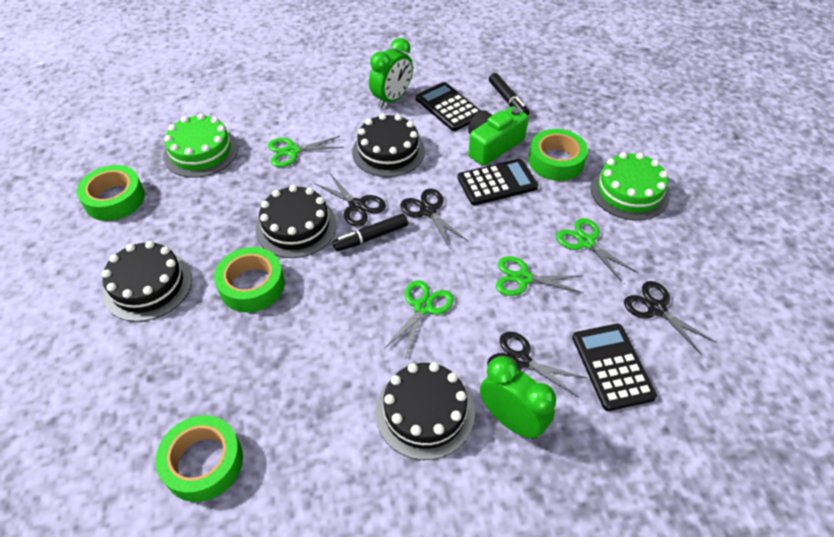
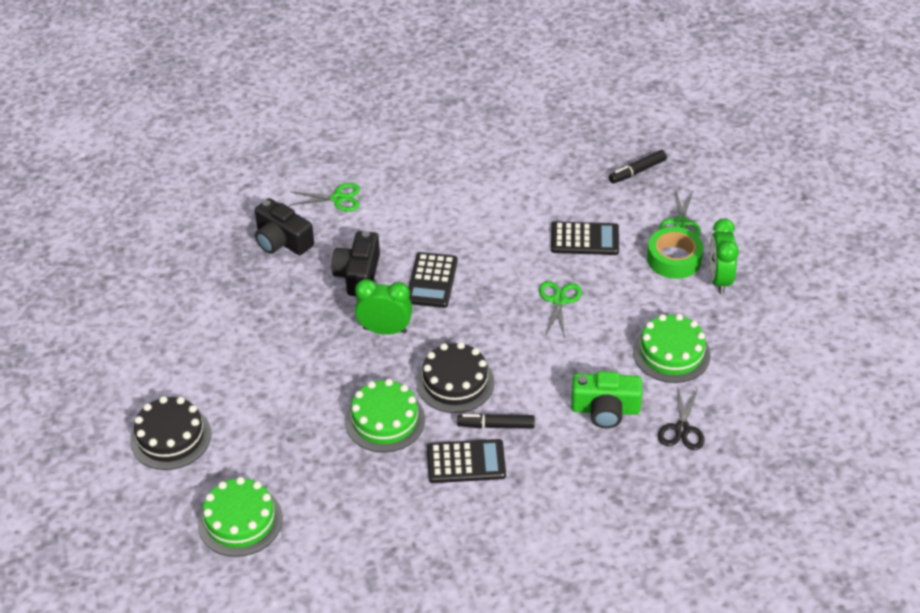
black cake: [102,241,192,322] [256,185,337,258] [352,113,425,177] [376,362,475,460] = 4 -> [130,396,211,470] [416,342,495,413] = 2
black camera: none = 0 -> [255,198,314,255] [332,231,380,296] = 2
black scissors: [314,174,386,227] [400,189,468,248] [487,332,587,397] [624,281,716,355] = 4 -> [658,385,705,450] = 1
green cake: [163,113,238,178] [591,152,669,220] = 2 -> [198,477,283,557] [345,379,425,452] [633,314,711,383] = 3
green scissors: [268,136,344,167] [384,280,454,357] [496,256,583,296] [556,218,637,282] = 4 -> [290,183,360,211] [539,281,582,338] [659,188,701,237] = 3
green tape: [77,165,145,221] [156,415,243,502] [214,247,285,312] [529,129,588,181] = 4 -> [647,227,704,279] = 1

